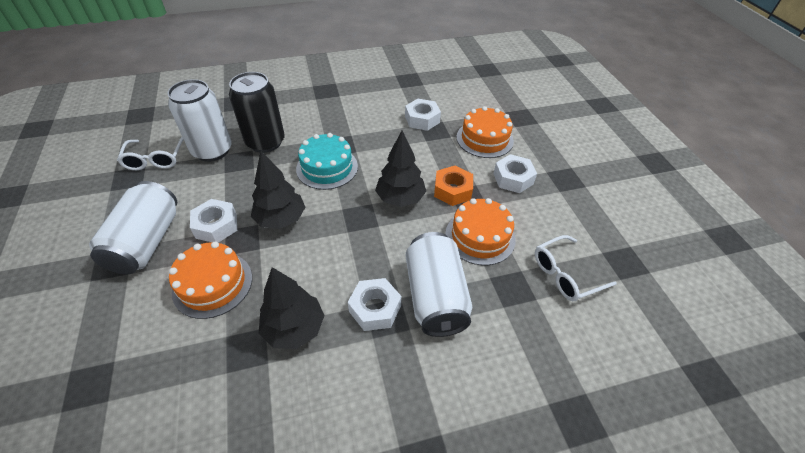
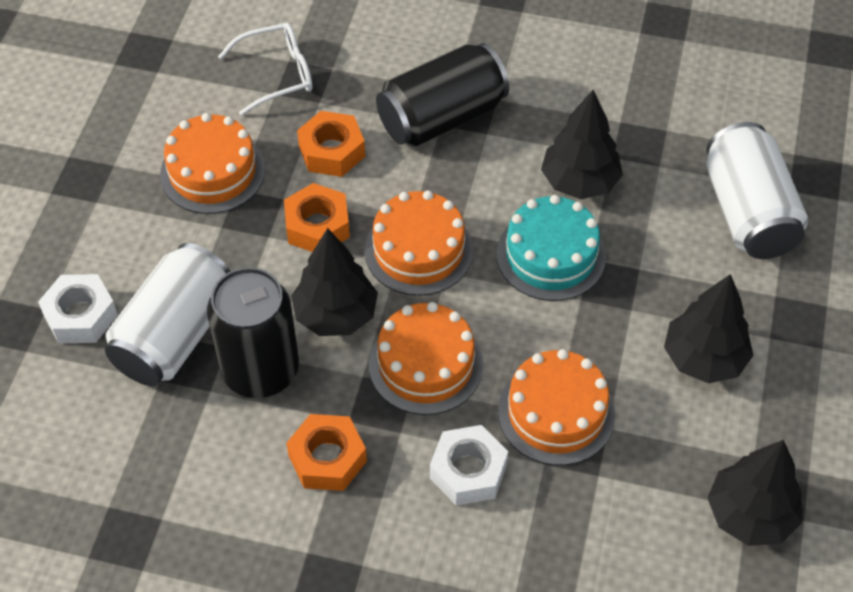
black can: [229,72,285,153] = 1 -> [207,267,299,398] [376,43,509,147] = 2
black tree: [251,151,305,229] [259,267,325,349] [375,131,426,207] = 3 -> [291,228,378,336] [541,90,623,199] [664,274,754,383] [707,440,802,546] = 4
orange cake: [169,241,252,319] [445,198,515,265] [456,106,514,158] = 3 -> [160,113,265,214] [364,190,473,296] [369,302,483,415] [498,349,615,465] = 4
orange nut: [434,165,473,206] = 1 -> [284,183,350,252] [287,414,367,491] [297,111,365,177] = 3
white can: [89,181,177,274] [167,79,232,162] [406,232,473,337] = 3 -> [105,243,231,386] [706,122,808,259] = 2
white glasses: [117,137,184,170] [535,235,617,301] = 2 -> [218,23,313,116] = 1
white nut: [190,199,237,243] [348,278,401,331] [405,99,441,131] [493,154,537,193] = 4 -> [38,274,118,343] [430,425,508,505] = 2

